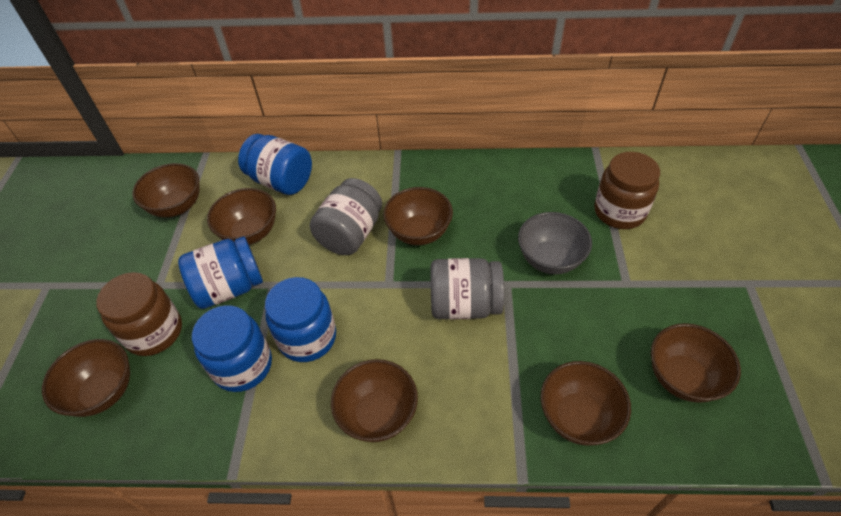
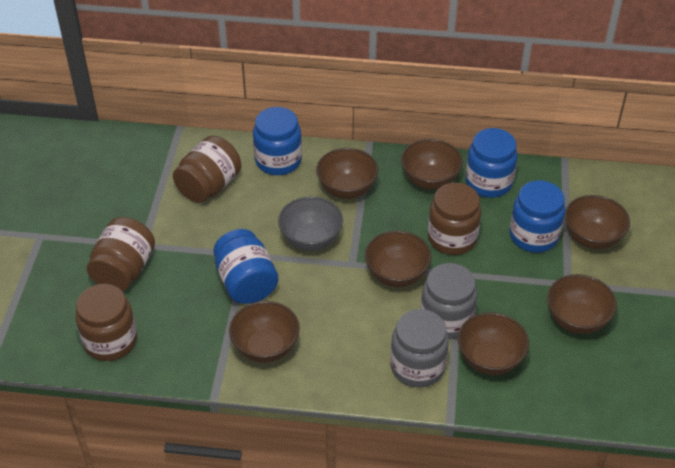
brown jar: [96,272,182,356] [594,152,660,229] = 2 -> [75,284,137,361] [87,217,155,291] [173,136,241,203] [428,183,481,255] = 4

